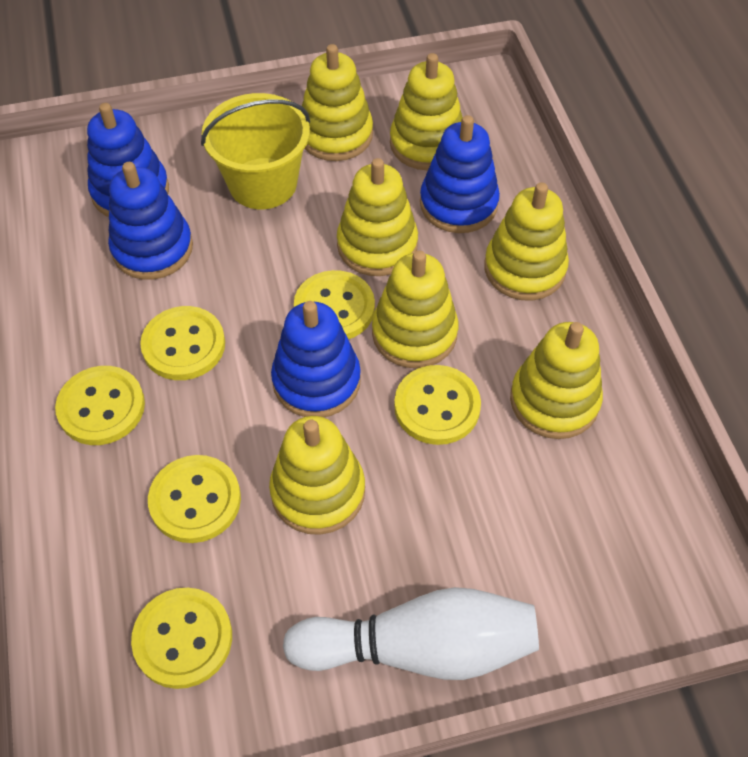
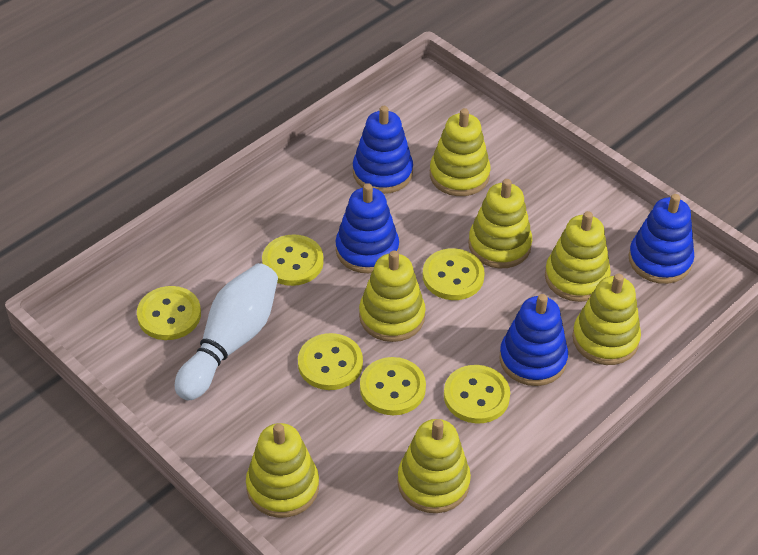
yellow bucket: [201,93,310,209] = 1 -> none = 0

